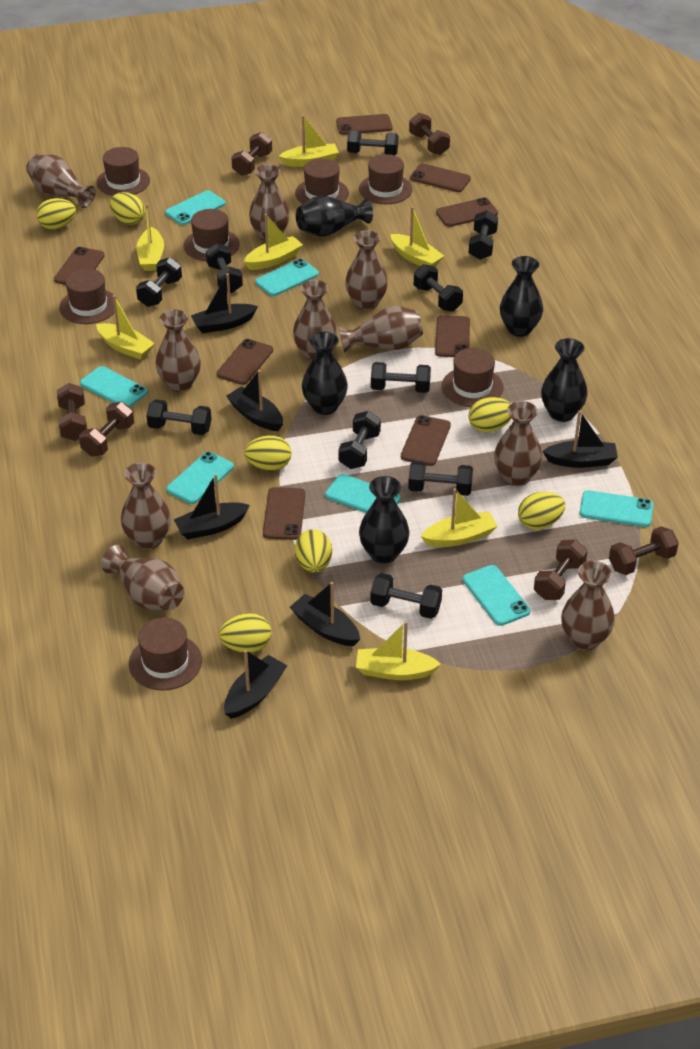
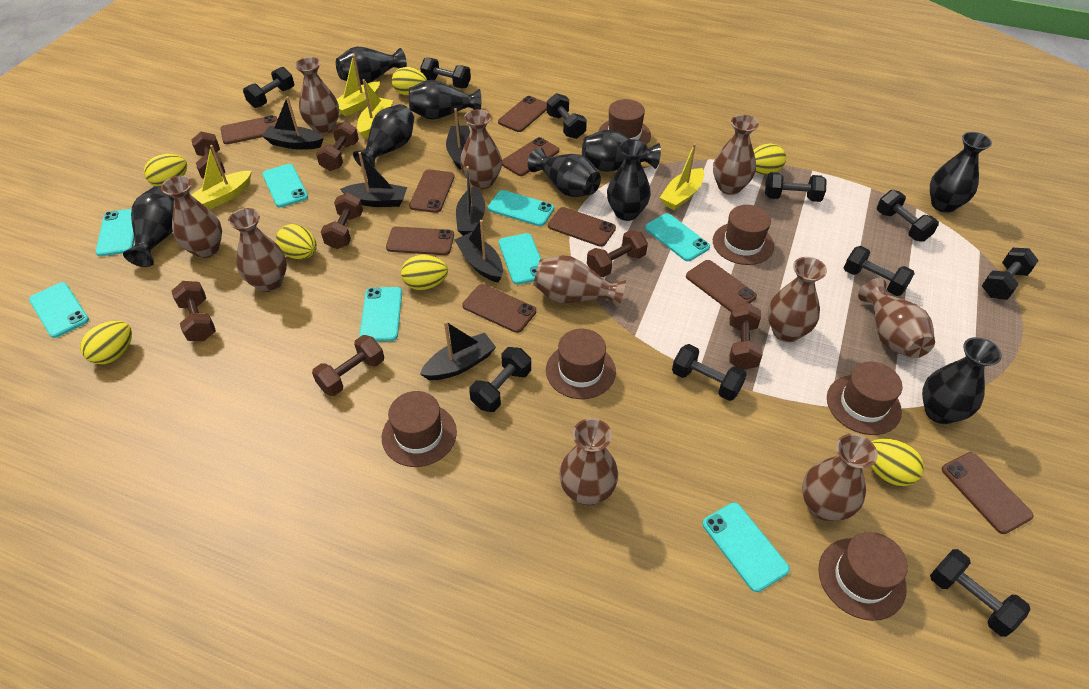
black vase: [296,195,373,237] [302,332,348,415] [359,476,410,564] [500,256,543,337] [541,338,588,422] = 5 -> [123,186,174,267] [336,47,407,85] [353,104,414,168] [409,80,481,120] [528,148,601,197] [582,130,661,172] [607,139,651,221] [922,337,1002,424] [930,132,992,213] = 9
brown dumbbell: [57,383,87,441] [79,402,134,456] [231,132,272,176] [409,113,450,155] [534,540,588,600] [609,526,679,575] = 6 -> [172,281,216,341] [191,132,225,179] [312,335,384,396] [316,121,359,171] [321,193,363,249] [587,230,648,277] [729,303,762,370] = 7
brown hat: [59,269,118,324] [97,147,150,196] [129,617,202,690] [183,209,239,261] [295,158,349,204] [359,154,413,204] [442,348,503,407] = 7 -> [382,391,457,467] [546,329,616,399] [598,99,651,145] [713,205,774,265] [818,532,908,621] [827,362,903,435] = 6
brown phone: [54,247,105,285] [216,339,273,385] [263,487,306,540] [336,114,393,135] [401,415,451,466] [410,164,471,192] [435,315,470,357] [436,198,498,227] = 8 -> [220,115,278,144] [386,226,454,255] [409,169,455,213] [462,284,536,333] [498,96,547,132] [502,137,559,176] [548,207,616,247] [686,260,757,312] [942,452,1034,534] = 9
turquoise phone: [80,366,148,407] [165,190,226,225] [166,452,234,504] [255,259,319,296] [325,474,401,513] [463,565,530,626] [580,490,653,527] = 7 -> [29,282,89,338] [95,209,135,256] [262,164,308,208] [359,287,402,342] [488,190,554,226] [499,233,541,285] [645,213,710,261] [702,503,790,592] = 8
yellow boat: [96,295,155,360] [137,204,164,271] [243,214,303,270] [279,115,339,167] [356,621,441,680] [390,206,444,267] [421,488,497,547] = 7 -> [192,145,251,210] [337,55,380,116] [357,79,394,139] [660,143,704,210] = 4

